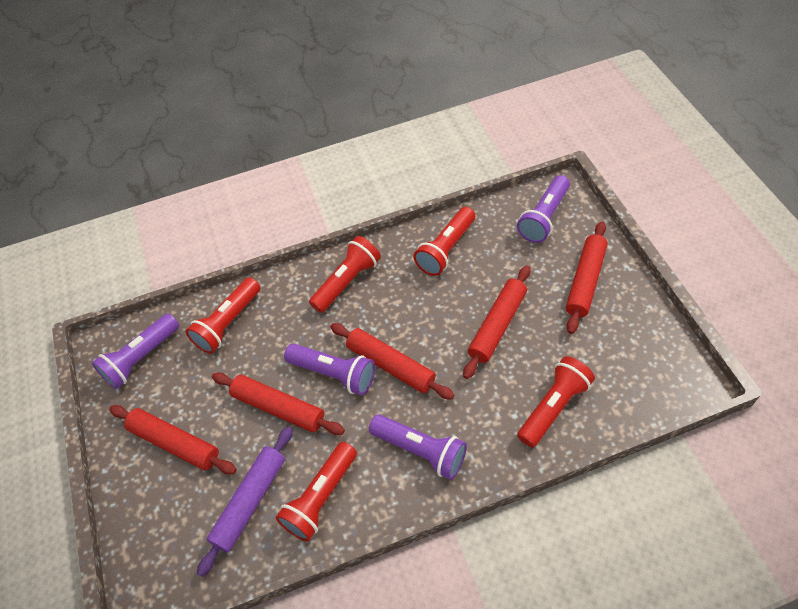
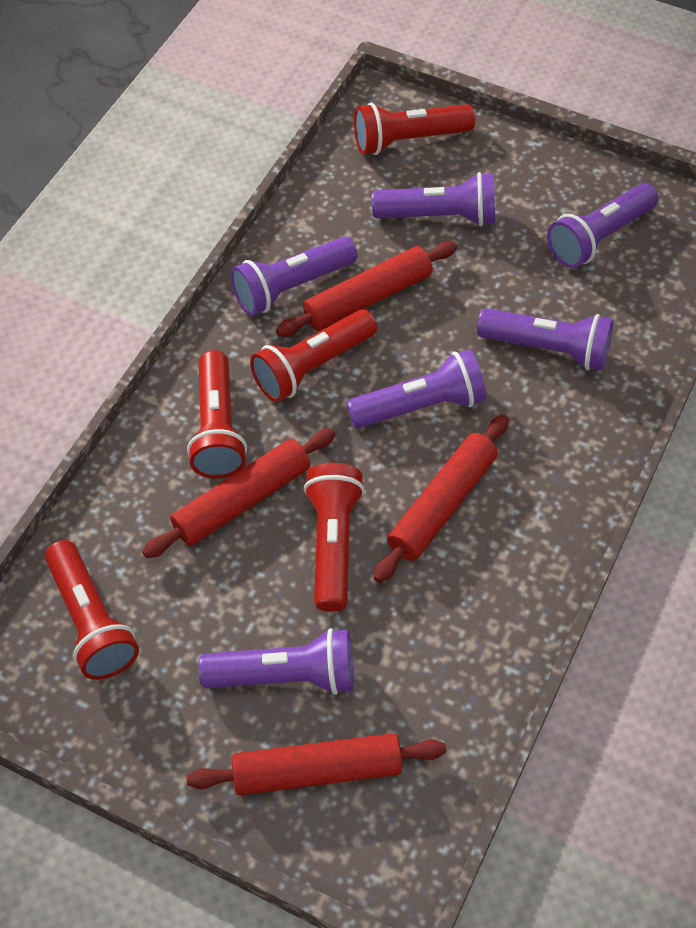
purple flashlight: [92,313,179,389] [284,343,375,395] [369,414,467,480] [517,175,570,243] = 4 -> [198,628,353,695] [230,237,358,316] [346,349,486,428] [372,172,495,226] [477,308,613,371] [547,183,659,268] = 6
purple rolling pin: [197,427,293,577] = 1 -> none = 0
red rolling pin: [109,405,237,474] [212,372,345,435] [330,323,454,400] [463,265,530,379] [566,221,608,334] = 5 -> [142,428,335,558] [186,733,446,795] [276,241,457,337] [373,414,509,583] = 4

